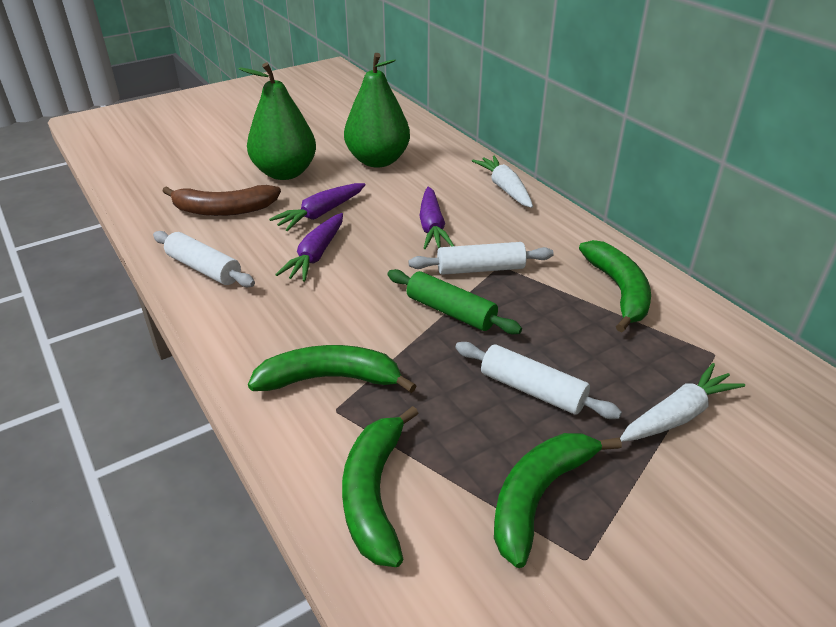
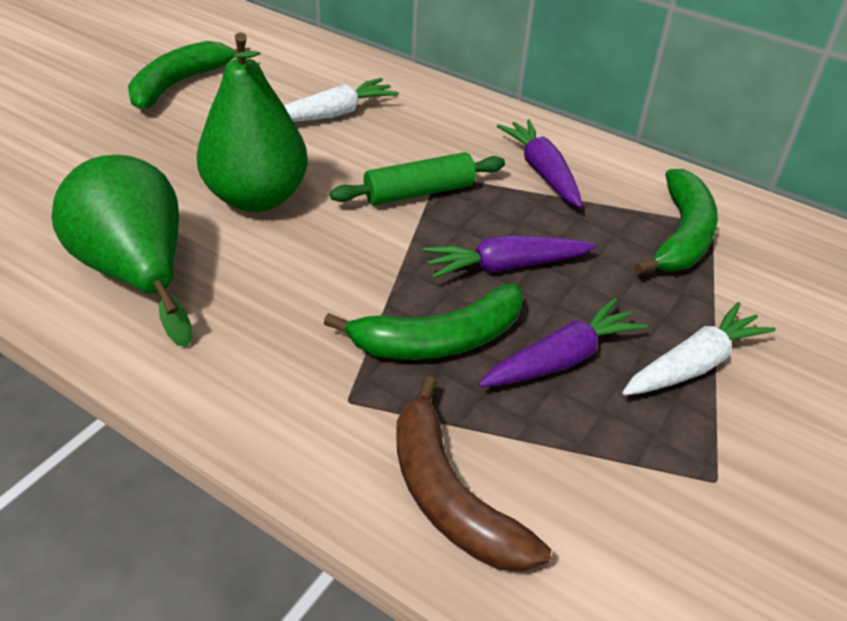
green banana: [248,345,417,393] [342,406,419,567] [494,433,622,568] [579,240,651,332] = 4 -> [128,41,250,110] [324,283,523,360] [634,169,718,274] = 3
white rolling pin: [153,231,255,287] [409,242,554,275] [455,342,622,419] = 3 -> none = 0

